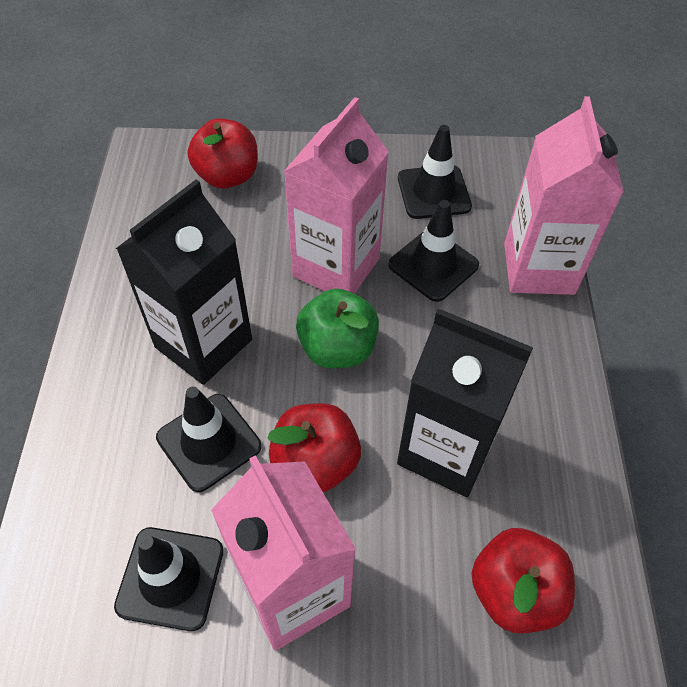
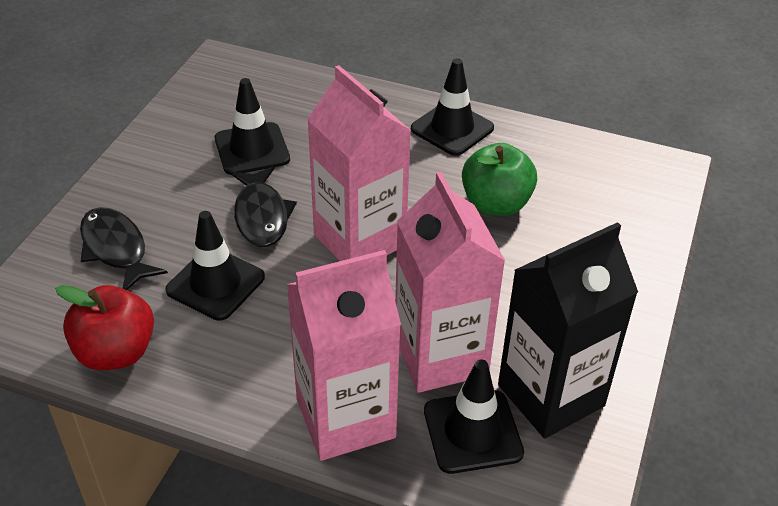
black carton: [116,180,252,385] [397,308,533,497] = 2 -> [498,222,638,439] = 1
black fish: none = 0 -> [80,207,168,290] [230,166,297,247] = 2
red apple: [188,118,258,189] [267,403,361,492] [471,528,575,633] = 3 -> [55,285,154,370] = 1

